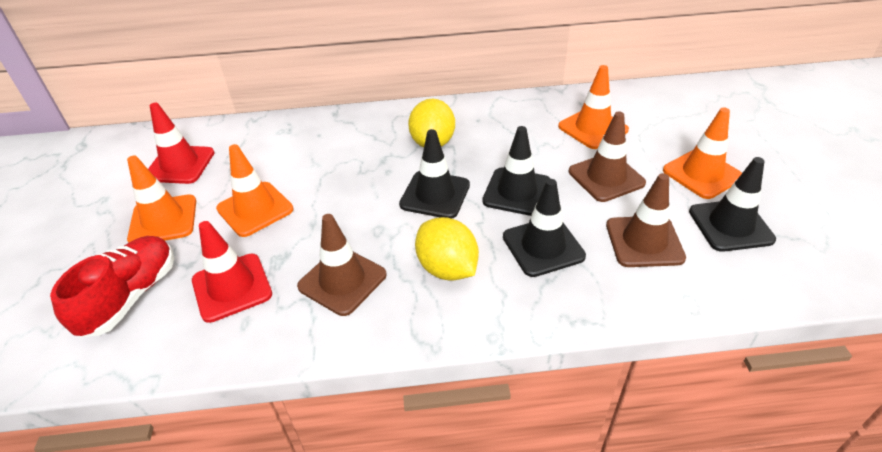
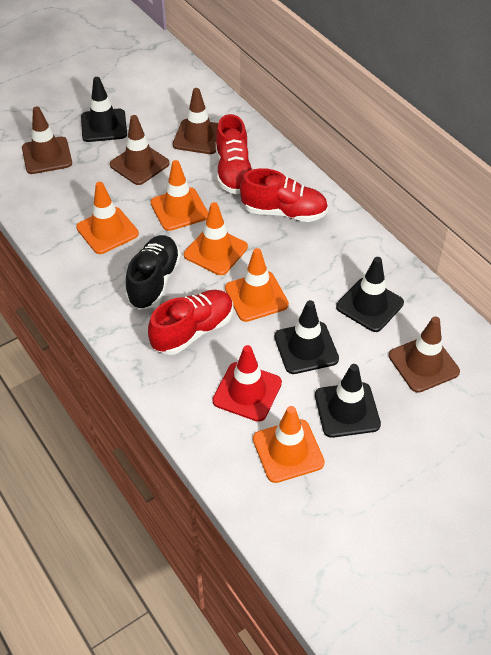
black shoe: none = 0 -> [126,235,181,310] = 1
brown traffic cone: [297,214,387,316] [569,112,646,202] [606,173,686,267] = 3 -> [22,106,72,174] [110,115,170,185] [173,88,218,154] [389,317,460,393] = 4
orange traffic cone: [127,156,196,243] [216,144,293,237] [558,65,629,149] [663,107,742,199] = 4 -> [76,182,139,254] [151,160,208,231] [184,202,248,275] [225,248,289,322] [253,406,325,483] = 5
red shoe: [50,236,174,338] = 1 -> [148,290,233,355] [216,114,252,194] [240,168,328,222] = 3
red traffic cone: [148,103,215,184] [192,221,272,323] = 2 -> [212,345,282,422] = 1
yellow lemon: [408,99,455,148] [415,217,479,281] = 2 -> none = 0

